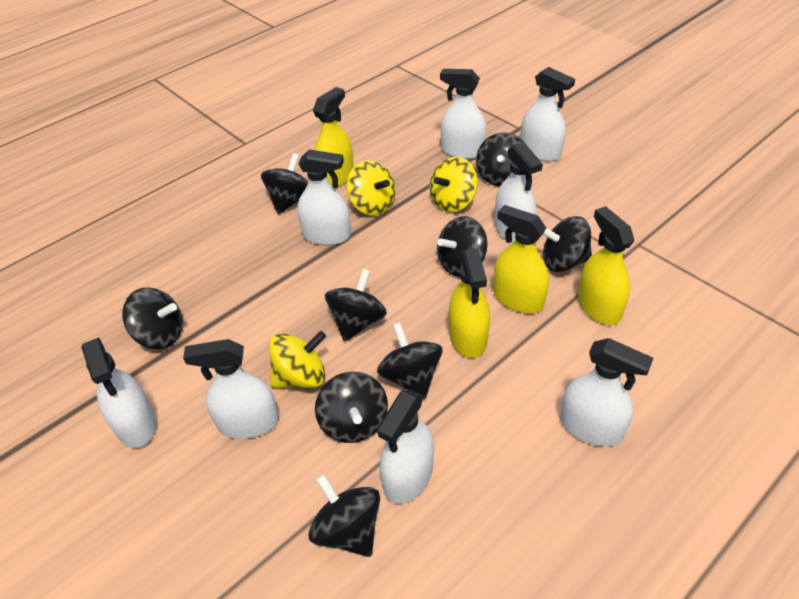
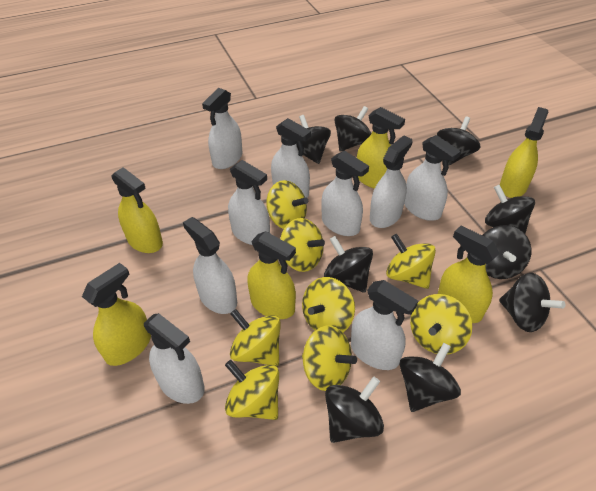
white spray bottle: [81,338,156,448] [183,339,279,439] [297,150,351,245] [377,389,434,504] [440,69,487,159] [495,142,543,243] [521,67,575,162] [560,338,654,446] = 8 -> [144,313,205,404] [183,217,237,314] [202,88,242,169] [228,160,270,245] [271,118,311,198] [321,150,369,236] [351,280,418,370] [370,135,413,228] [404,135,461,221] = 9
yellow spinning top: [269,331,326,388] [347,160,395,215] [430,157,478,212] = 3 -> [225,360,279,420] [230,309,281,366] [267,180,308,229] [280,218,325,272] [302,277,355,332] [302,326,357,391] [386,234,436,289] [410,294,472,355] = 8
yellow spray bottle: [313,87,354,187] [449,248,490,358] [494,205,549,313] [578,206,634,325] = 4 -> [82,263,151,366] [112,167,163,253] [247,231,296,319] [357,107,405,189] [438,225,499,323] [500,107,548,198] = 6

